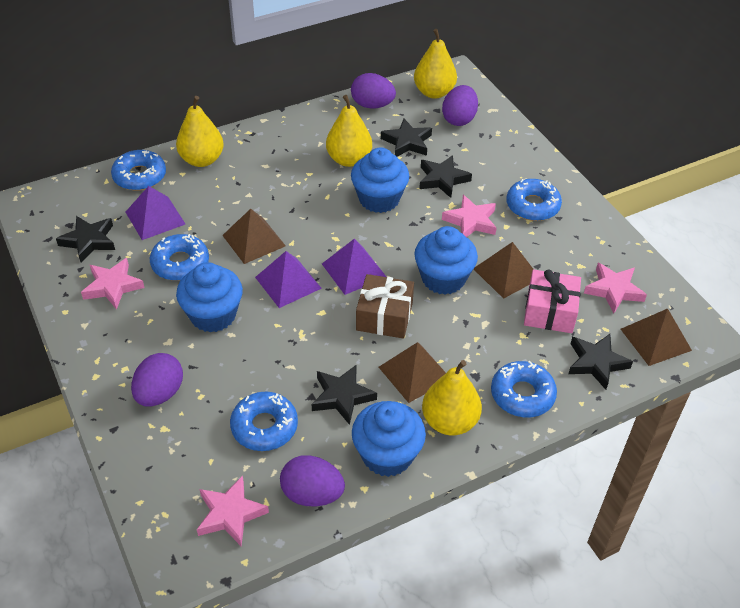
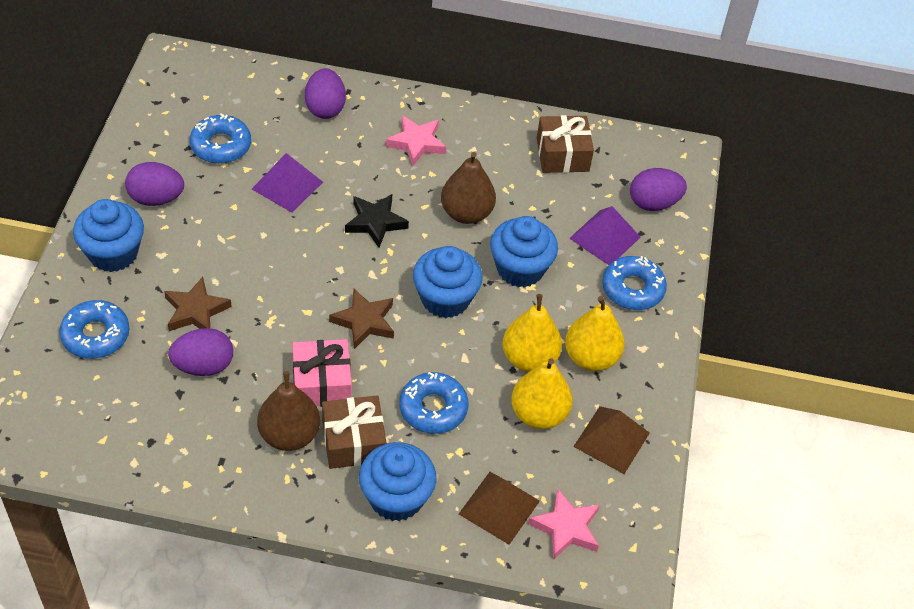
black star: [56,216,115,263] [312,365,377,425] [381,119,432,157] [419,155,472,198] [568,334,633,390] = 5 -> [345,194,409,248] = 1
blue donut: [111,150,166,191] [150,234,209,281] [230,392,298,451] [491,361,557,417] [506,179,562,221] = 5 -> [59,300,129,359] [190,113,251,164] [399,372,468,434] [602,256,667,310] = 4
brown gift: [356,274,414,339] = 1 -> [322,395,387,469] [537,115,594,173] = 2
brown pear: none = 0 -> [257,371,320,451] [441,152,496,224] = 2
brown pyramid: [222,209,286,264] [379,342,446,403] [474,242,533,299] [621,308,692,366] = 4 -> [459,472,540,545] [573,406,650,474] = 2
brown star: none = 0 -> [164,277,232,331] [329,289,394,349] = 2
pink star: [81,258,145,310] [197,475,269,546] [442,195,497,237] [584,263,647,313] = 4 -> [386,115,446,166] [528,489,600,560] = 2
purple pyramid: [126,186,185,240] [255,251,322,308] [322,239,386,295] = 3 -> [252,153,323,213] [569,206,640,265] = 2
yellow pear: [176,96,224,167] [326,95,372,167] [414,29,457,99] [422,360,482,436] = 4 -> [503,294,562,372] [511,358,573,429] [565,296,624,371] = 3

